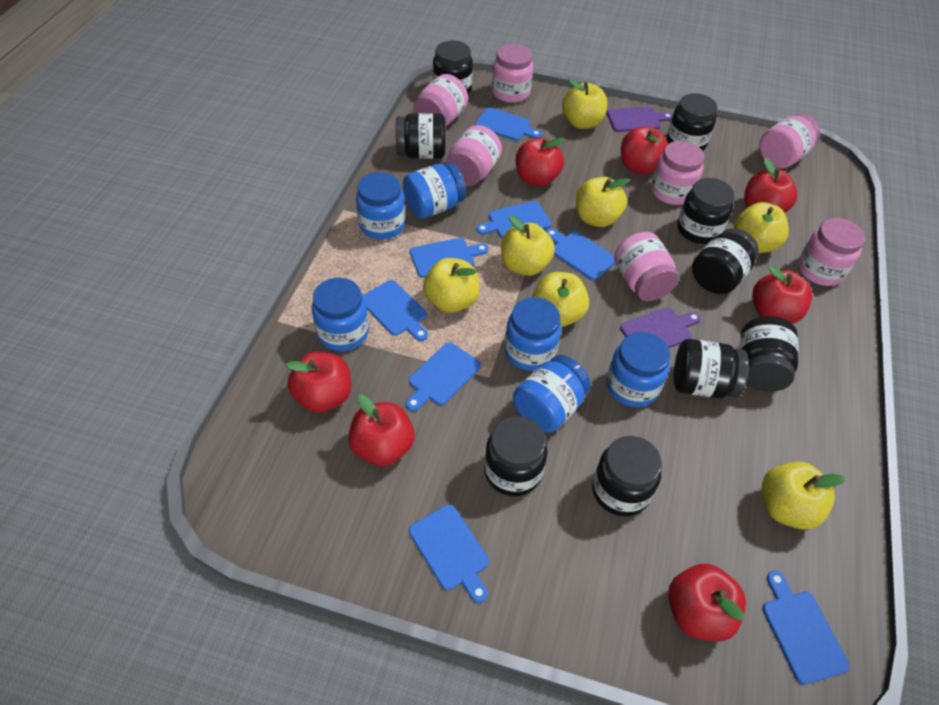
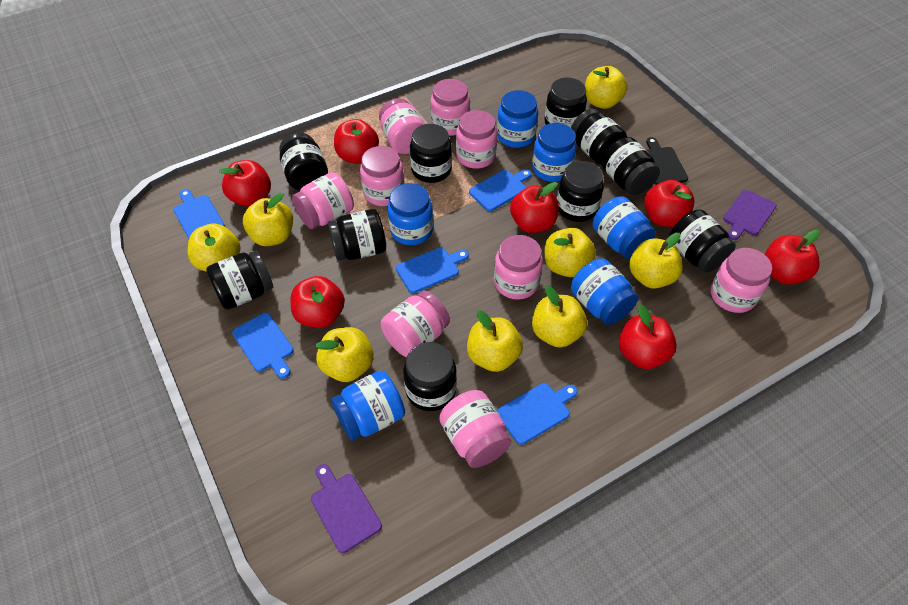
black cutting board: none = 0 -> [646,137,688,185] = 1
black jar: [396,113,445,159] [433,41,473,94] [484,416,548,496] [592,436,662,516] [667,93,717,151] [674,339,749,398] [677,178,735,244] [692,228,759,294] [740,316,798,392] = 9 -> [206,250,273,309] [279,133,328,190] [328,209,386,261] [403,342,457,411] [410,124,452,183] [544,78,587,127] [557,161,604,222] [571,108,627,164] [601,137,660,195] [669,209,736,273] = 10
blue cutting board: [363,280,428,341] [406,342,481,411] [409,505,489,603] [410,238,489,278] [475,108,542,141] [476,201,552,238] [546,228,615,280] [762,571,850,685] = 8 -> [173,189,225,238] [232,313,294,379] [396,247,469,293] [469,169,532,211] [497,383,577,445] = 5
pink jar: [413,74,468,126] [446,125,502,186] [492,44,533,103] [614,232,679,301] [651,141,704,205] [759,114,820,168] [798,218,865,286] = 7 -> [292,172,354,229] [360,146,405,206] [379,98,425,154] [381,291,450,357] [431,79,470,136] [439,390,511,468] [456,110,497,169] [494,235,543,300] [711,248,772,313] = 9
yellow apple: [423,258,480,313] [501,215,555,276] [532,272,589,327] [562,79,607,129] [576,177,629,227] [734,202,789,253] [762,462,845,530] = 7 -> [188,223,240,272] [243,193,293,246] [315,327,374,382] [467,310,523,372] [532,286,587,348] [545,228,596,277] [585,66,627,109] [629,233,683,289] = 8

